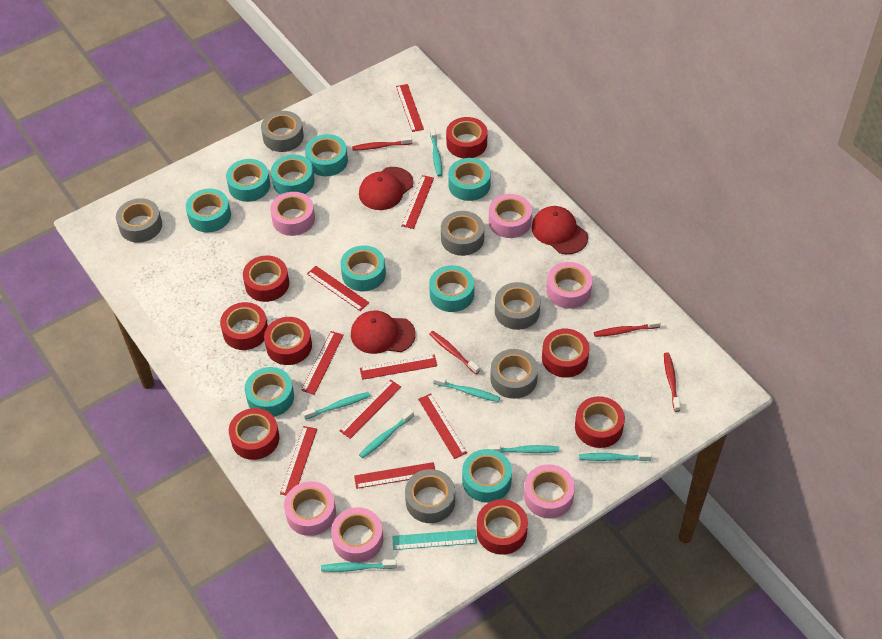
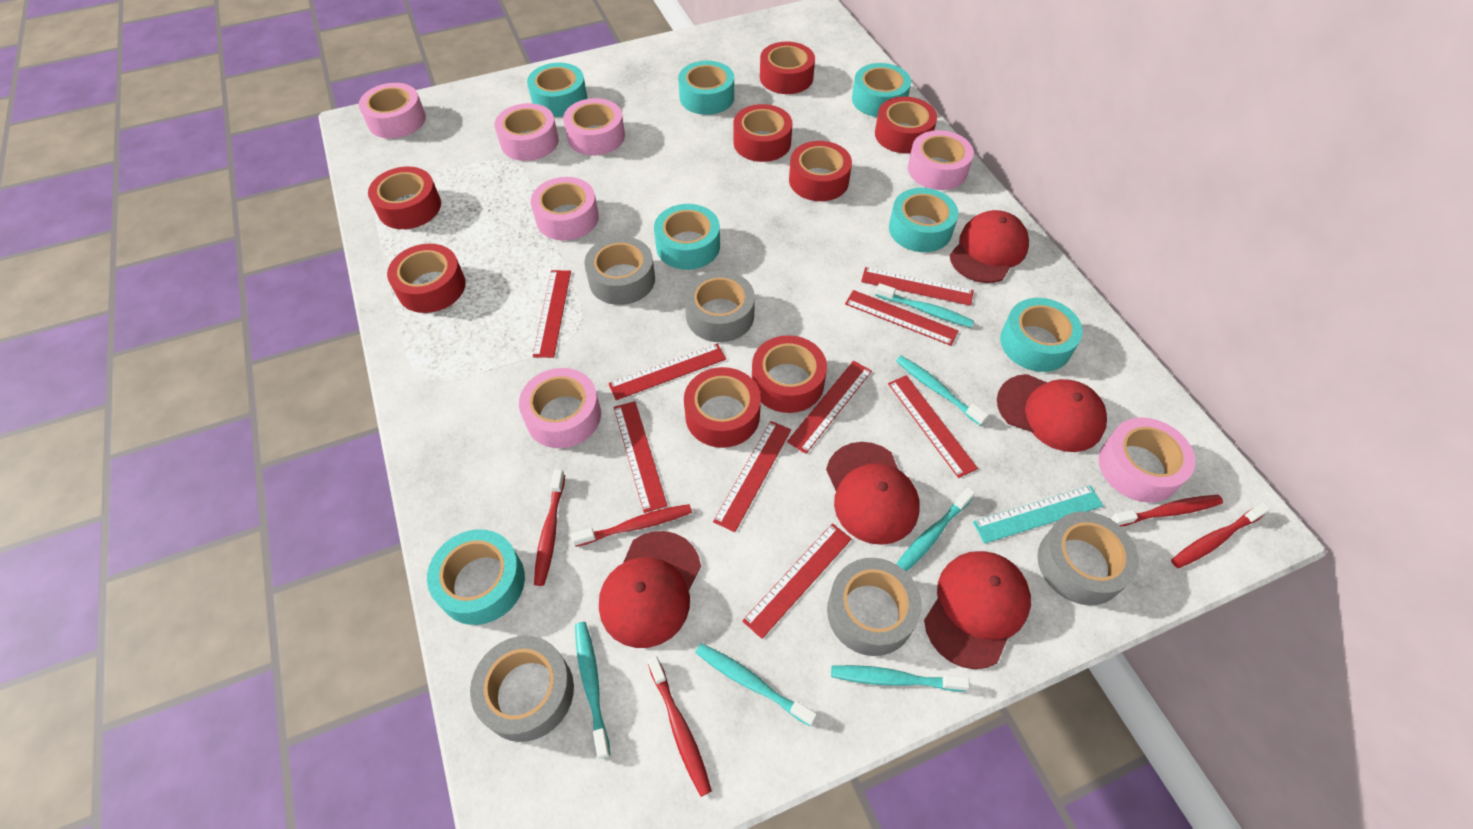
grey tape: [116,198,162,243] [261,111,304,152] [405,469,455,523] [441,211,484,256] [490,349,538,399] [495,282,540,330] = 6 -> [470,636,574,742] [584,236,655,305] [684,271,755,342] [827,558,921,656] [1038,511,1139,605] = 5
pink tape: [270,192,315,236] [284,481,336,536] [331,507,383,563] [489,194,532,238] [524,464,575,518] [546,262,592,309] = 6 -> [359,83,426,139] [495,103,559,161] [519,368,601,448] [530,177,599,241] [563,98,625,155] [908,130,974,190] [1099,417,1195,503] = 7
red cap: [351,311,416,354] [359,167,414,210] [531,206,588,254] = 3 -> [599,531,701,648] [826,442,920,545] [924,551,1031,669] [949,210,1029,283] [997,374,1107,452] = 5
red toothbrush: [352,136,412,151] [429,331,480,374] [594,319,661,337] [664,352,681,412] = 4 -> [534,469,565,586] [571,504,692,547] [647,656,712,797] [1110,495,1223,527] [1171,502,1271,568] = 5
turquoise tape: [186,189,231,232] [226,159,270,202] [245,367,294,417] [271,155,314,195] [305,134,348,176] [341,245,386,291] [429,265,474,312] [448,158,491,201] [462,449,512,502] = 9 -> [427,529,525,625] [527,63,587,117] [654,204,720,270] [678,61,734,115] [852,63,911,117] [889,188,958,252] [1000,298,1083,372] = 7
turquoise toothbrush: [303,392,370,420] [321,560,397,572] [359,409,414,458] [430,127,442,176] [433,376,500,402] [488,445,559,453] [579,452,652,461] = 7 -> [575,622,610,759] [695,643,817,726] [831,665,970,692] [876,283,974,327] [896,356,989,426] [896,487,975,572] = 6

